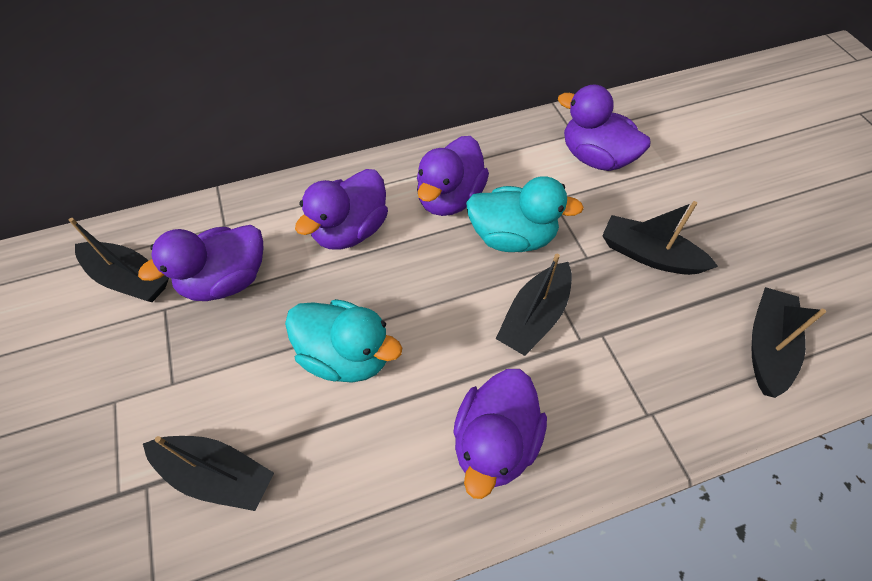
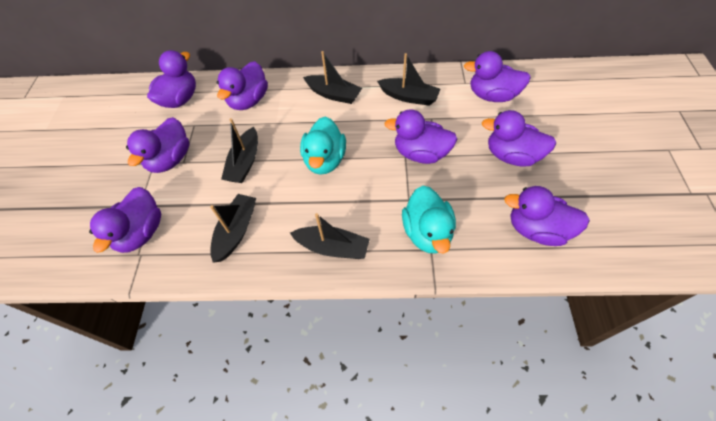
purple duck: [138,225,263,301] [295,169,388,250] [417,136,489,216] [453,369,547,499] [558,84,651,171] = 5 -> [89,187,161,253] [126,117,189,173] [147,50,196,108] [217,61,268,110] [384,110,457,164] [464,51,531,102] [482,110,556,167] [504,186,590,246] = 8

